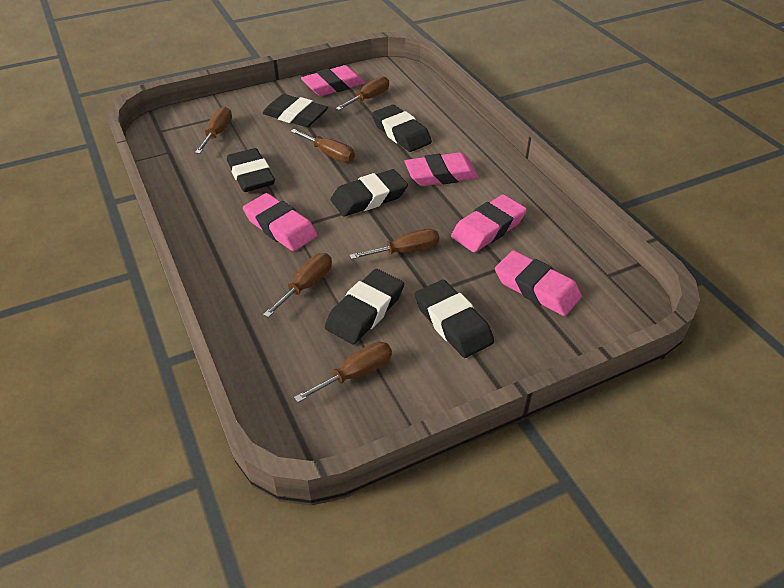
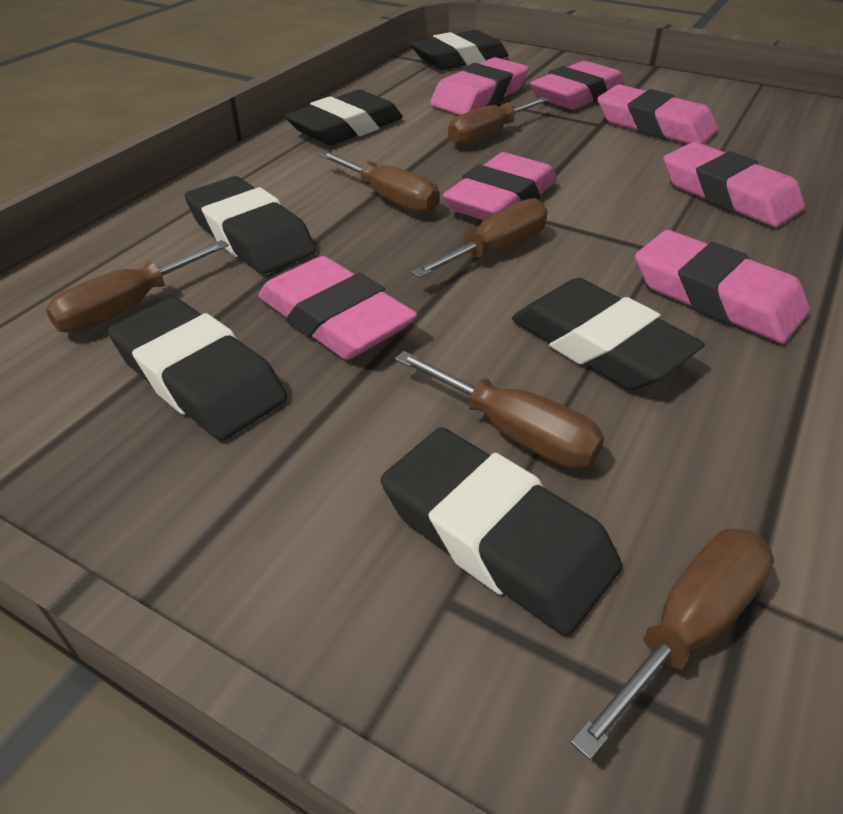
pink eraser: [243,193,317,251] [301,65,365,96] [405,152,479,186] [451,194,527,252] [495,250,582,316] = 5 -> [258,256,417,360] [430,57,529,115] [443,152,557,220] [530,61,625,110] [597,84,718,144] [635,230,810,343] [663,142,805,227] = 7

